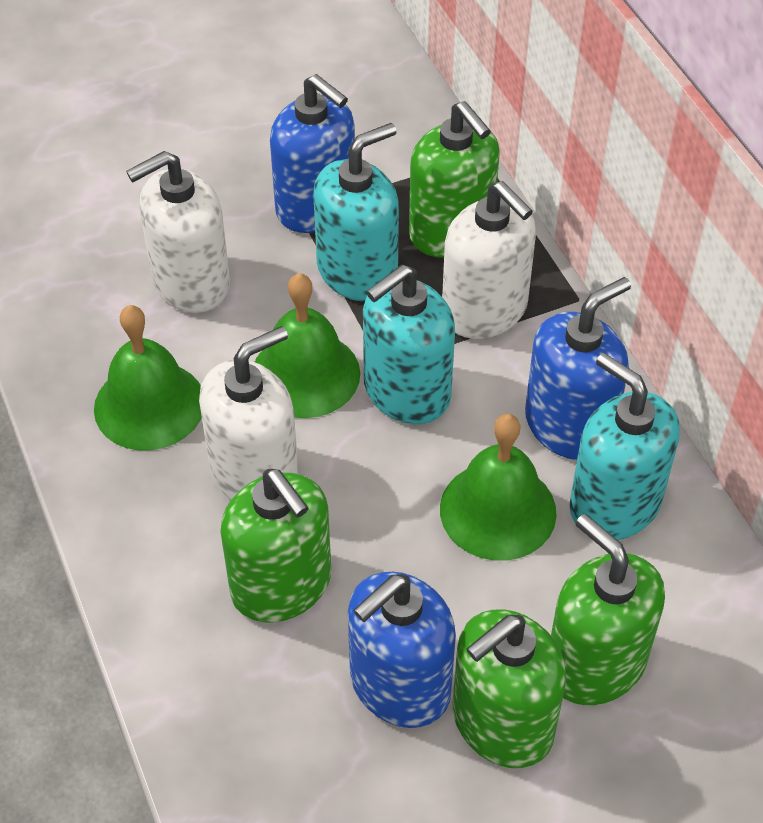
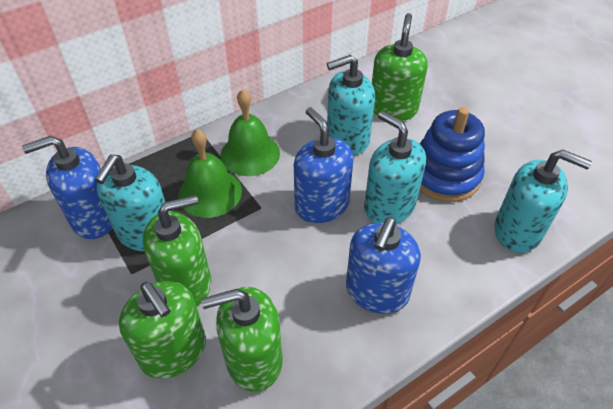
blue stacking toy: none = 0 -> [420,107,485,202] = 1
green bell: [94,305,202,450] [255,273,360,418] [440,414,557,561] = 3 -> [178,129,242,218] [220,89,280,176] = 2
turquoise soap dispenser: [313,123,399,301] [363,265,455,424] [569,353,680,540] = 3 -> [95,155,165,251] [327,55,375,155] [364,111,426,224] [494,150,592,253] = 4
white soap dispenser: [126,151,230,313] [199,326,299,500] [442,181,536,339] = 3 -> none = 0

